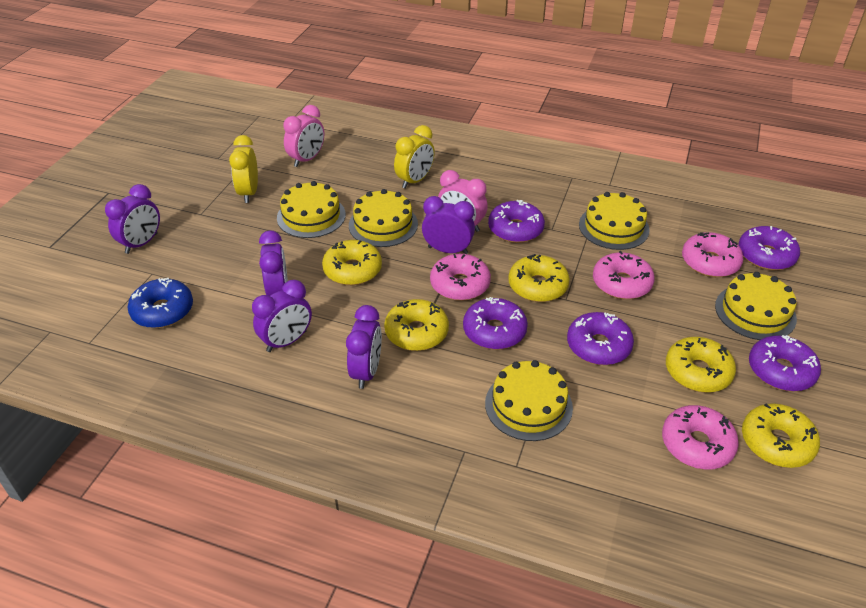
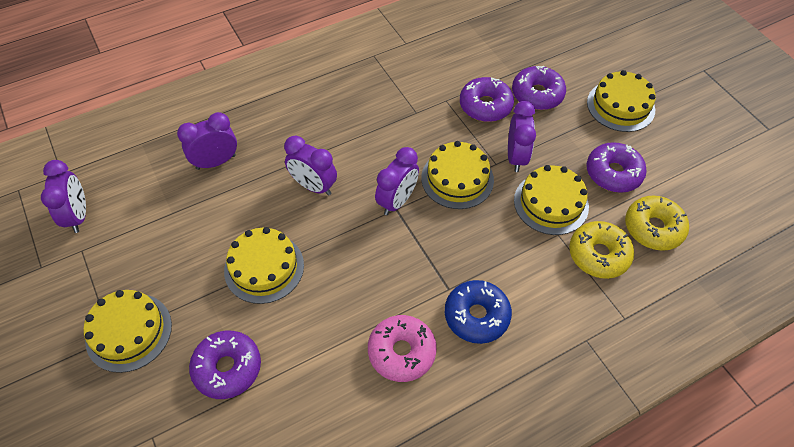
pink clock: [283,105,324,167] [438,170,488,232] = 2 -> none = 0
pink donut: [430,254,491,301] [593,251,655,299] [662,405,739,470] [682,232,744,277] = 4 -> [368,315,437,382] = 1
purple donut: [463,297,528,350] [488,200,545,243] [567,312,634,365] [739,226,800,270] [749,335,821,391] = 5 -> [189,331,261,399] [460,77,514,122] [512,66,566,110] [587,142,647,193] = 4
yellow clock: [229,135,258,203] [394,125,435,189] = 2 -> none = 0
yellow donut: [322,240,382,285] [384,299,449,351] [508,254,570,302] [666,337,736,393] [742,403,820,468] = 5 -> [569,221,634,279] [625,195,689,251] = 2

